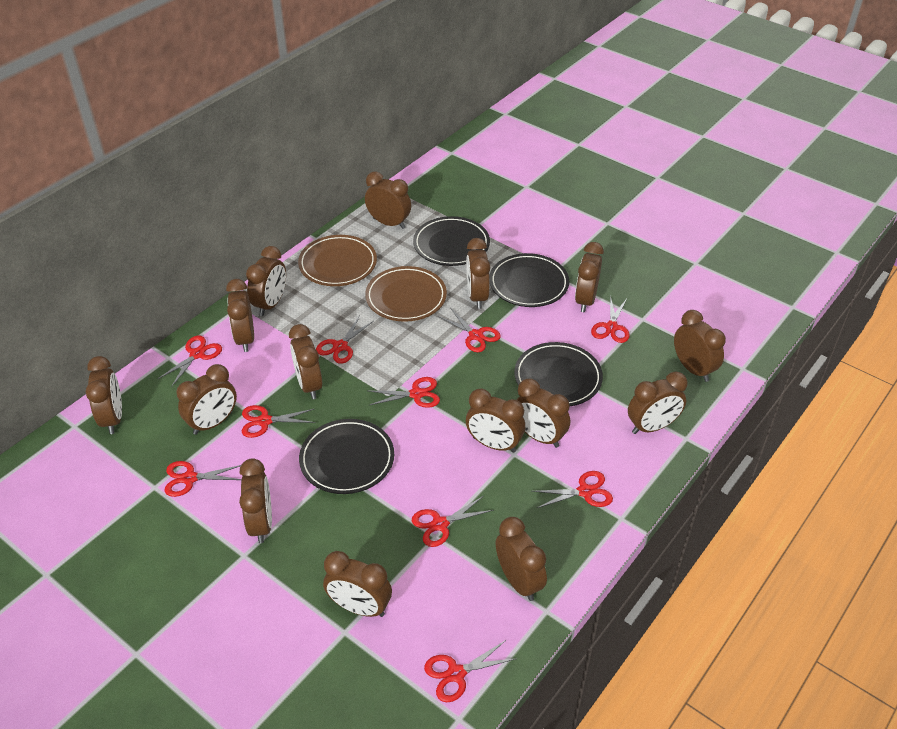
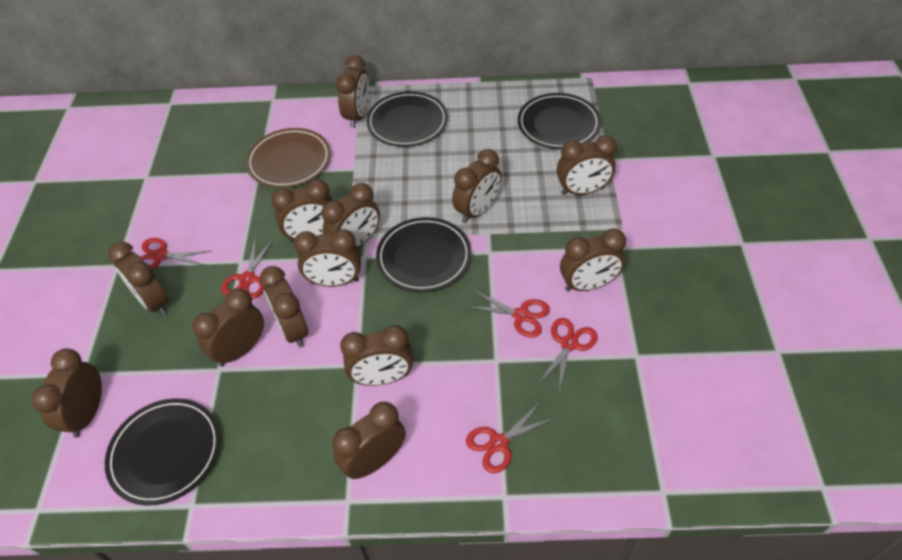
brown clock: [86,356,122,434] [176,364,237,435] [226,279,254,352] [239,458,272,543] [246,246,286,316] [289,324,322,399] [323,551,392,617] [365,172,411,229] [466,238,490,309] [466,388,525,452] [496,517,547,601] [516,379,570,448] [575,242,604,312] [628,372,688,434] [674,310,726,382] = 15 -> [31,348,102,438] [108,242,169,316] [192,289,264,366] [259,266,308,348] [271,179,333,242] [294,229,361,287] [322,183,380,248] [332,401,406,479] [336,55,370,128] [340,325,413,386] [452,149,502,223] [557,135,617,195] [560,229,626,292] = 13
brown plate: [298,235,377,286] [365,266,447,322] = 2 -> [246,128,331,188] = 1
red scissors: [158,335,222,387] [165,461,242,497] [242,405,315,438] [316,316,374,364] [368,377,440,408] [412,496,494,547] [424,640,517,702] [438,308,501,352] [532,471,613,508] [591,295,630,343] = 10 -> [140,238,211,269] [221,240,273,299] [466,402,555,473] [468,290,550,338] [538,318,598,391] = 5

